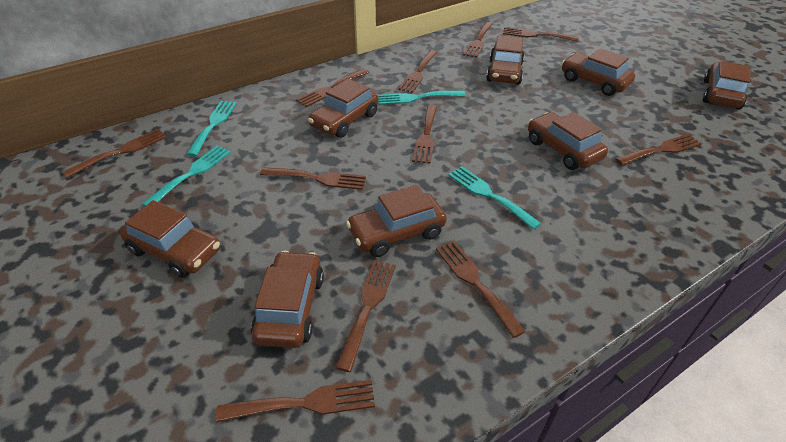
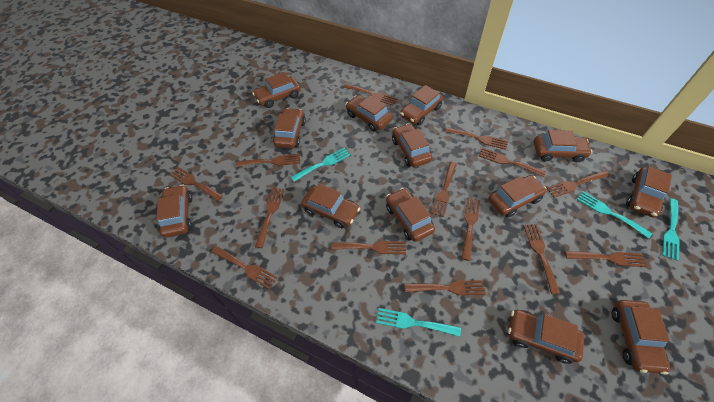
brown car: [120,200,220,278] [251,251,324,348] [308,79,378,138] [346,185,447,257] [486,35,525,85] [528,112,608,170] [562,48,635,96] [703,61,750,110] = 8 -> [156,185,192,238] [252,72,301,108] [273,108,306,148] [301,184,360,228] [346,95,393,131] [386,188,435,242] [392,123,432,167] [400,85,443,125] [488,175,547,218] [508,310,584,364] [534,130,592,162] [612,300,670,375] [626,167,672,218] = 13
brown fork: [62,129,167,178] [216,380,375,422] [260,167,366,190] [296,69,369,107] [335,260,396,372] [398,50,437,93] [412,105,437,164] [436,241,526,338] [463,22,493,58] [503,27,579,42] [615,134,702,165] = 11 -> [169,167,223,201] [211,246,278,289] [236,154,300,167] [255,188,284,248] [331,241,406,254] [343,84,397,105] [405,281,486,295] [431,162,457,217] [445,127,508,150] [461,198,480,261] [479,148,546,177] [523,224,560,294] [547,171,610,198] [565,251,647,267] = 14

